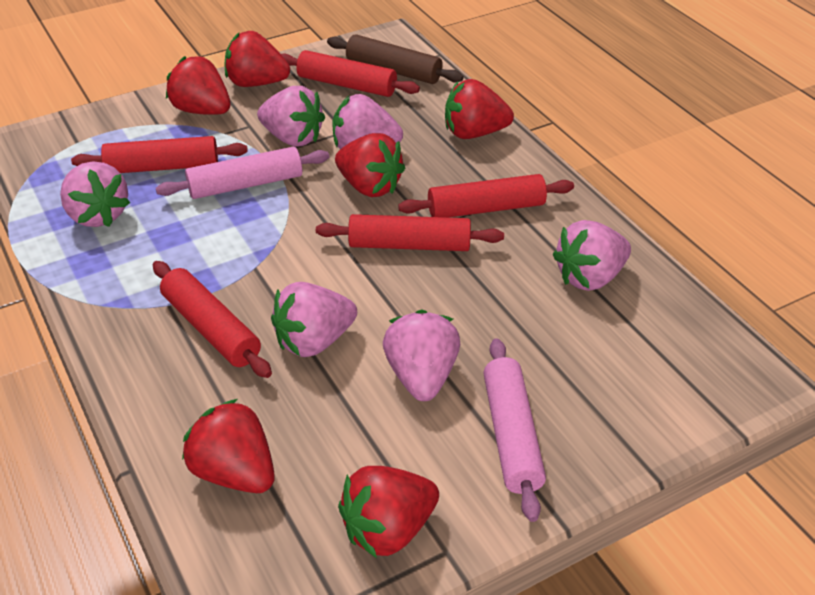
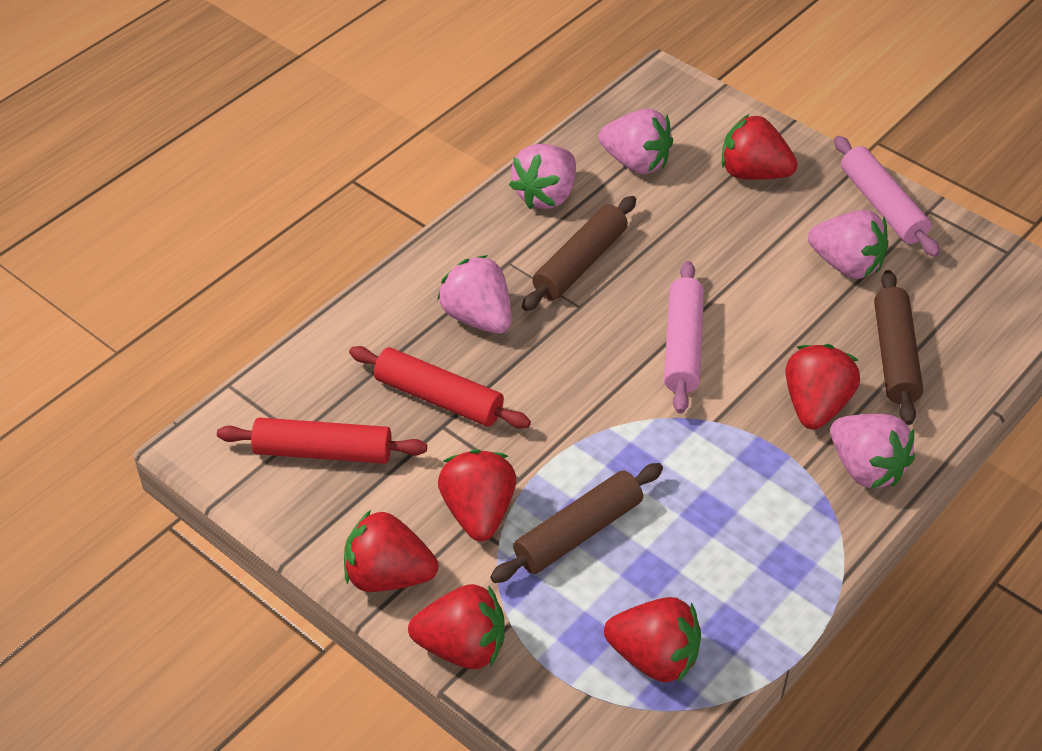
brown rolling pin: [327,34,464,84] = 1 -> [490,463,663,583] [522,196,636,311] [874,270,923,425] = 3
pink strawberry: [60,161,130,227] [257,86,325,147] [271,282,357,357] [332,94,403,149] [383,309,460,401] [553,220,631,291] = 6 -> [437,255,512,334] [509,144,576,209] [598,108,673,174] [808,210,888,279] [830,414,915,489] = 5
red rolling pin: [71,136,248,173] [153,261,272,378] [281,50,420,97] [316,214,504,251] [398,174,574,218] = 5 -> [217,417,427,464] [349,346,531,429] = 2

